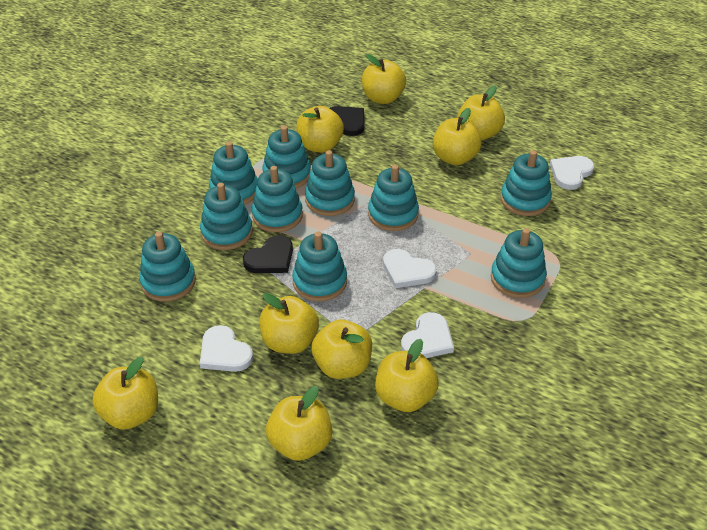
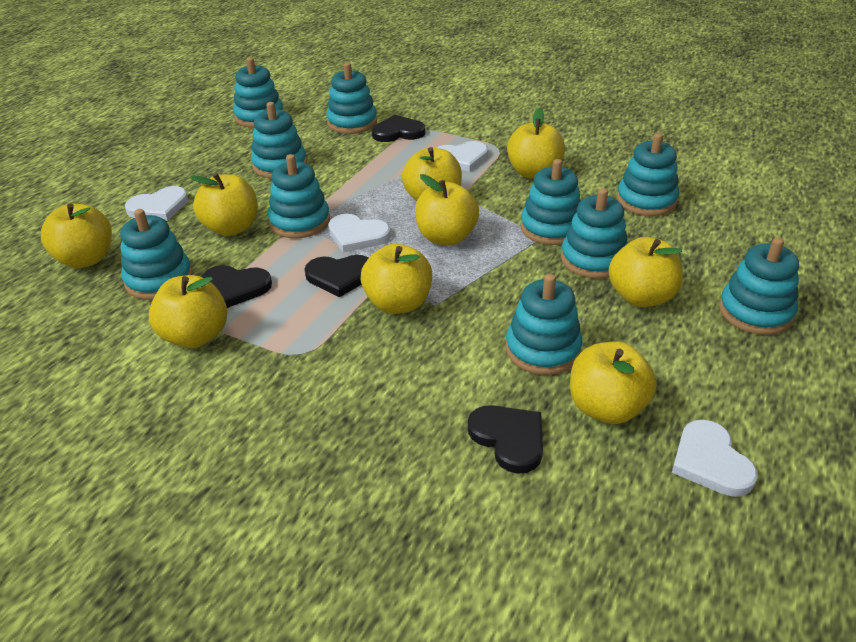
black heart: [243,235,293,273] [329,106,365,136] = 2 -> [202,265,272,308] [304,255,369,297] [372,115,425,142] [468,405,543,474] = 4

